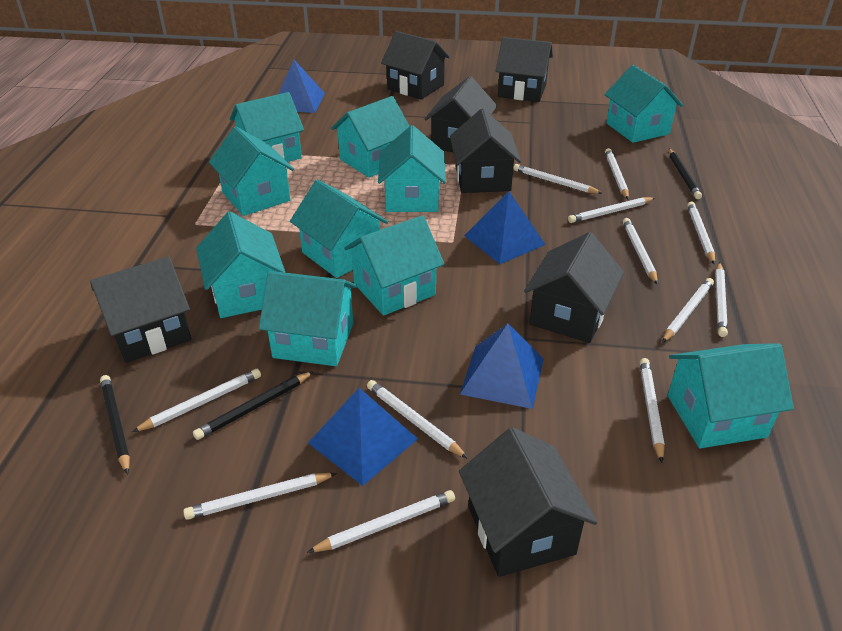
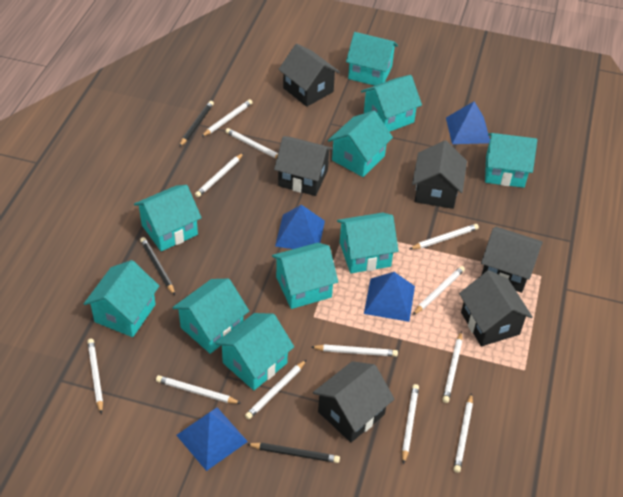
black house: [90,257,191,363] [381,31,450,99] [425,76,497,152] [450,109,521,193] [459,427,598,577] [496,37,553,102] [524,232,624,343] = 7 -> [274,136,333,196] [278,44,340,107] [313,361,395,443] [412,140,467,209] [459,270,533,346] [481,227,543,293] = 6

